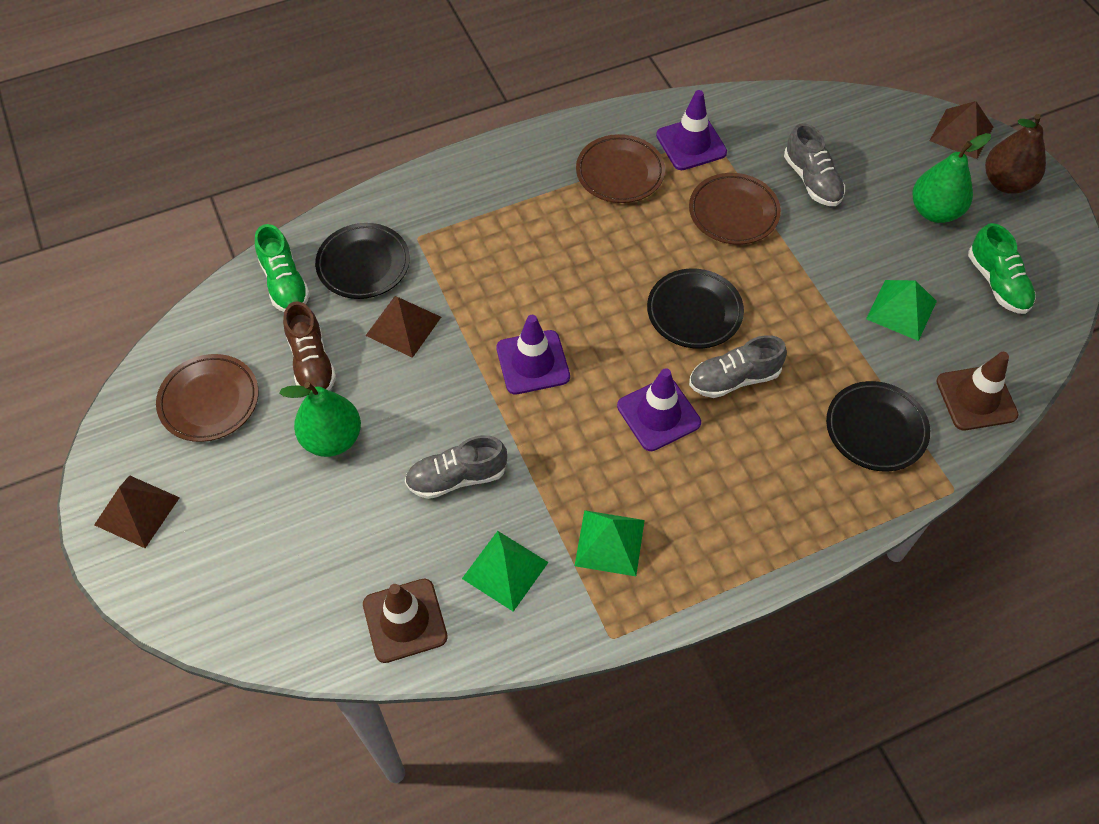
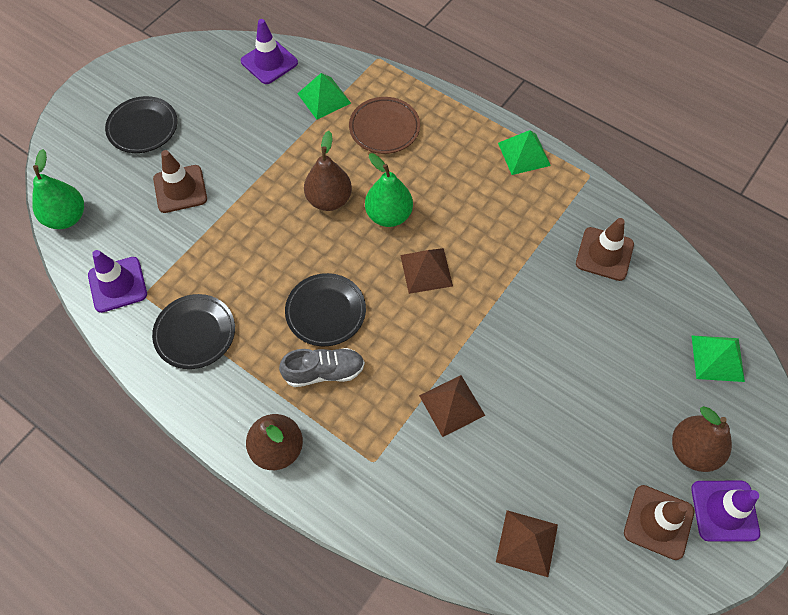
brown pear: [985,114,1046,194] = 1 -> [246,414,303,470] [304,131,352,211] [672,406,732,472] = 3
brown plate: [156,354,259,442] [576,134,665,203] [689,173,781,245] = 3 -> [349,97,420,154] = 1
brown shoe: [283,301,336,390] = 1 -> none = 0
brown traffic cone: [363,579,448,663] [936,352,1019,430] = 2 -> [153,150,207,213] [576,218,634,281] [624,485,694,560] = 3
green shoe: [255,224,310,312] [968,223,1036,314] = 2 -> none = 0
grey shoe: [405,435,507,499] [689,335,787,398] [784,123,845,206] = 3 -> [279,348,365,387] = 1

